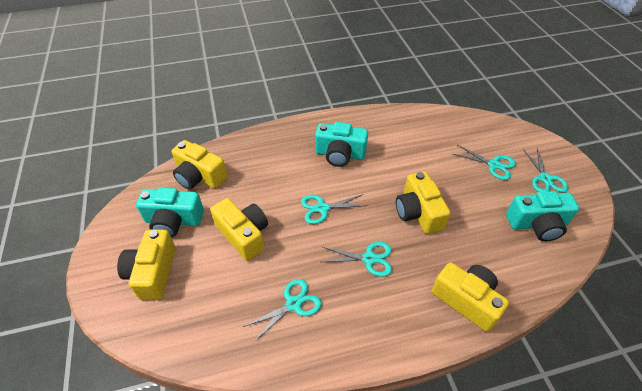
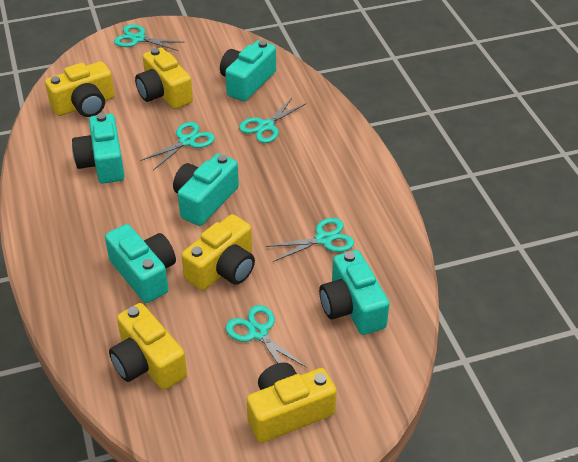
turquoise camera: [136,188,204,237] [315,122,368,167] [506,191,579,241] = 3 -> [72,113,125,184] [105,224,176,303] [173,153,239,226] [220,40,276,101] [319,250,389,335] = 5

